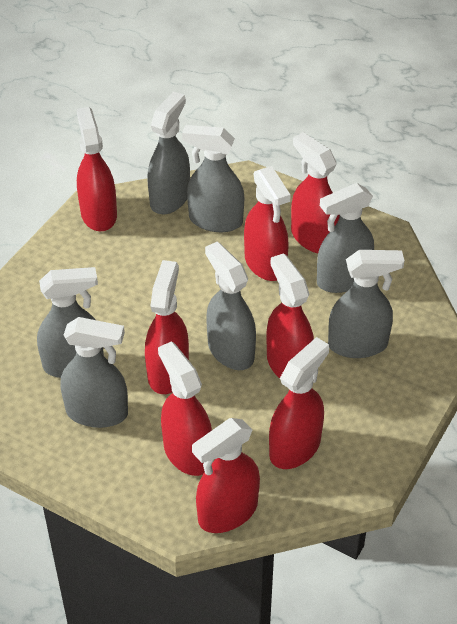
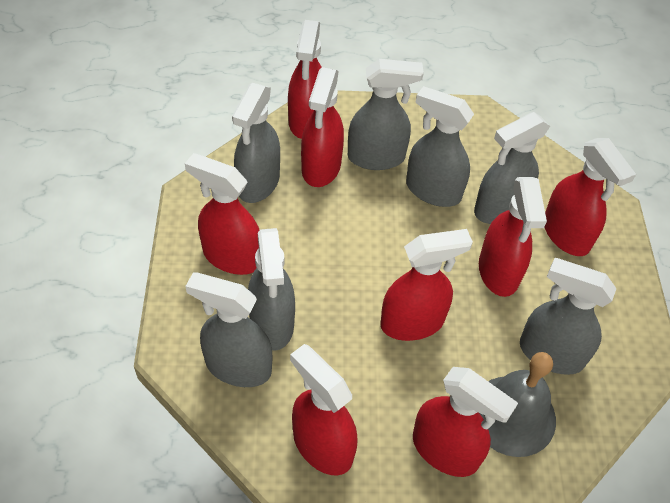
grey bell: none = 0 -> [479,352,556,457] = 1

